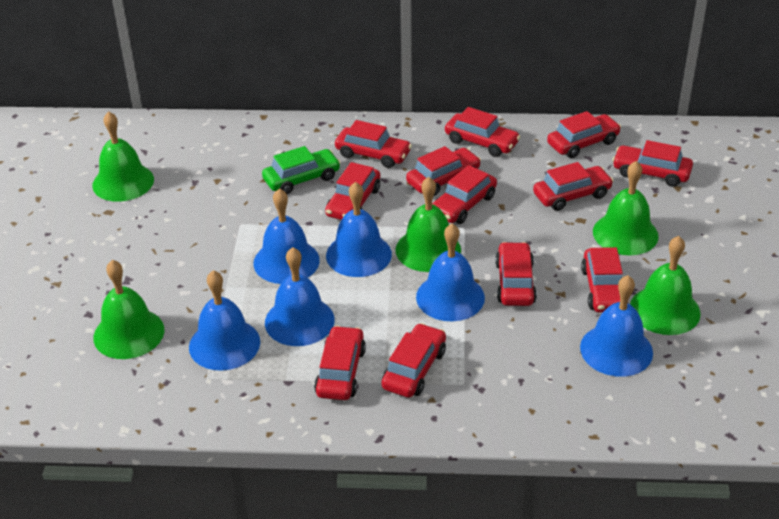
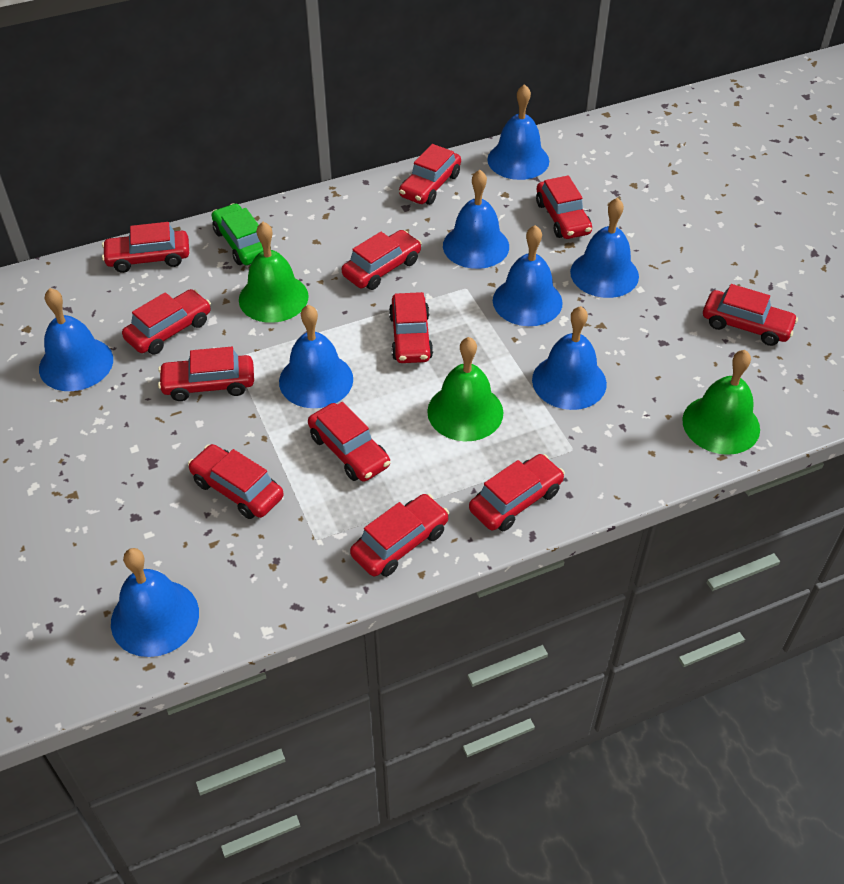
blue bell: [189,270,260,371] [253,189,320,284] [265,247,335,346] [326,182,392,277] [416,224,485,321] [580,275,653,377] = 6 -> [39,288,113,391] [111,548,199,657] [279,305,353,408] [443,170,509,269] [487,84,549,180] [493,225,563,326] [532,306,607,410] [570,197,639,298] = 8
green bell: [92,111,154,202] [93,260,164,359] [395,177,461,272] [593,161,659,255] [630,236,701,335] = 5 -> [239,222,309,323] [427,337,503,442] [682,350,760,455] = 3

